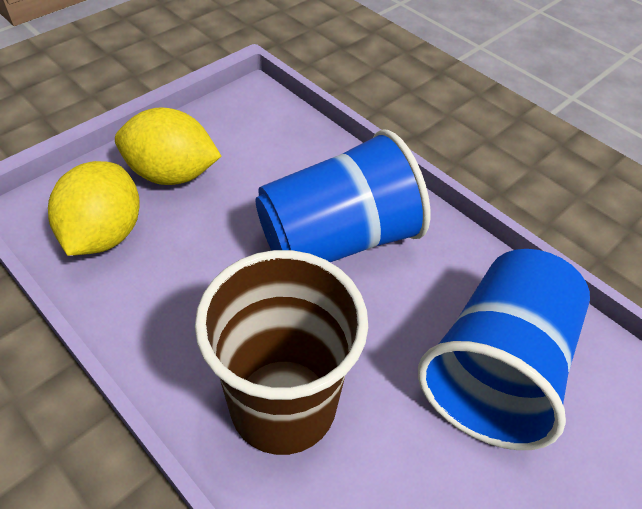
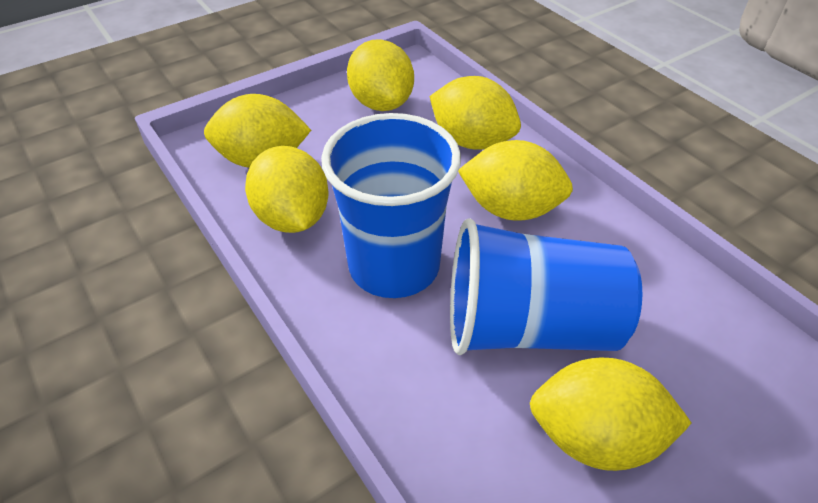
brown cup: [195,250,368,455] = 1 -> none = 0
yellow lemon: [48,161,140,256] [115,107,221,185] = 2 -> [204,94,311,168] [245,146,328,233] [347,39,414,111] [429,76,521,150] [458,140,573,221] [530,358,692,471] = 6

